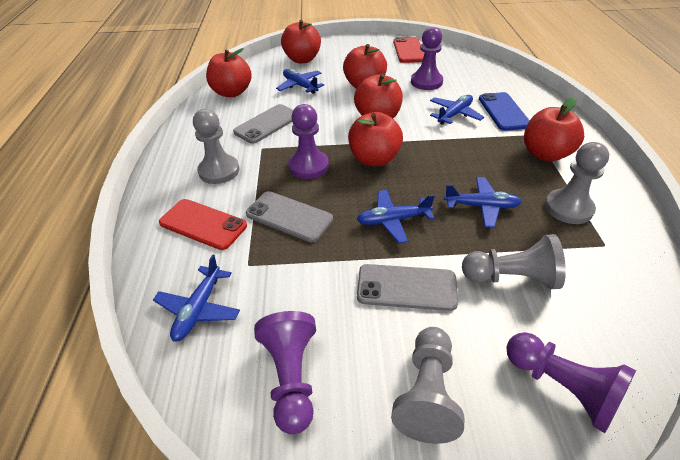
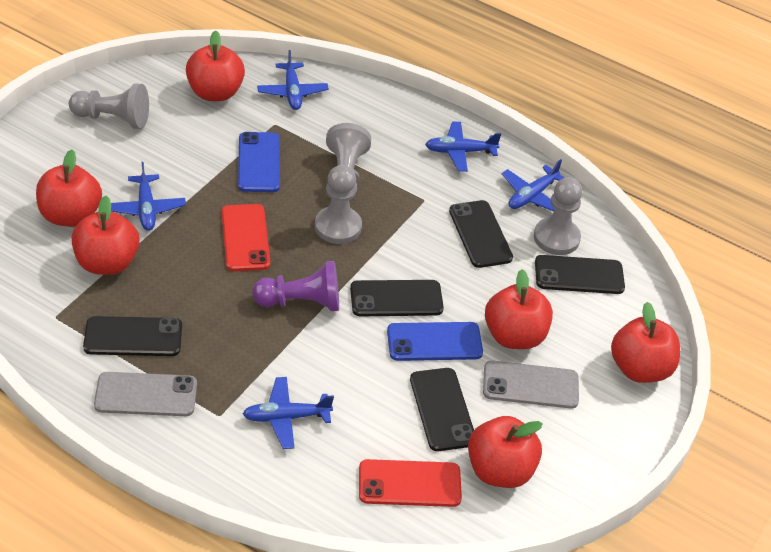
black phone: none = 0 -> [83,316,182,356] [350,280,444,316] [410,368,474,451] [449,200,513,268] [535,255,625,294] = 5
blue phone: [479,92,530,131] = 1 -> [238,132,280,192] [387,322,483,361] = 2
grey phone: [233,104,293,144] [246,191,333,242] [357,264,458,311] = 3 -> [94,372,197,416] [483,360,579,409] = 2
purple pawn: [254,311,316,434] [288,104,329,179] [411,27,443,90] [507,332,636,433] = 4 -> [252,261,339,311] = 1

